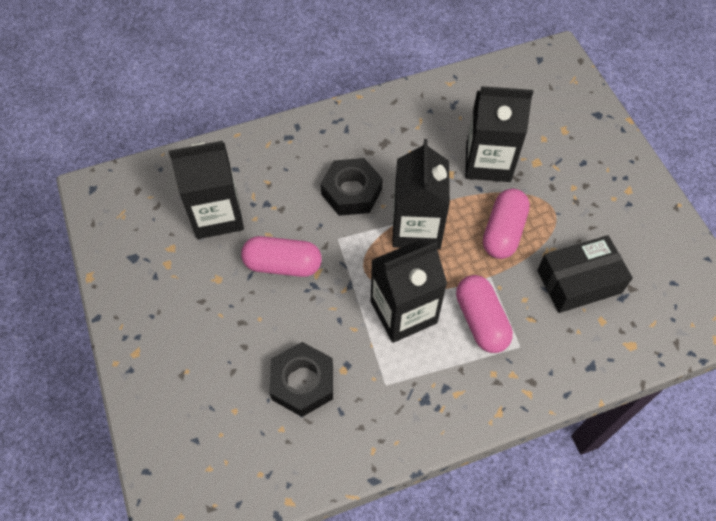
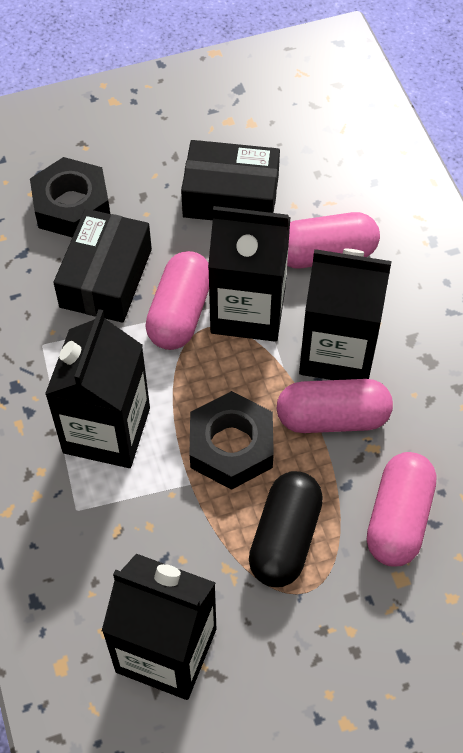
black box: [537,235,633,313] = 1 -> [53,209,152,323] [181,140,280,220] = 2
black capsule: none = 0 -> [249,471,323,587] = 1
pink capsule: [241,236,322,277] [456,275,513,353] [483,189,530,259] = 3 -> [145,251,209,350] [276,379,393,433] [287,212,380,268] [367,452,436,567] = 4

